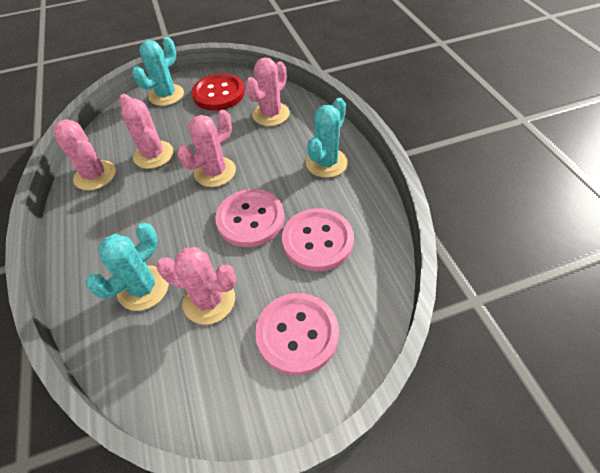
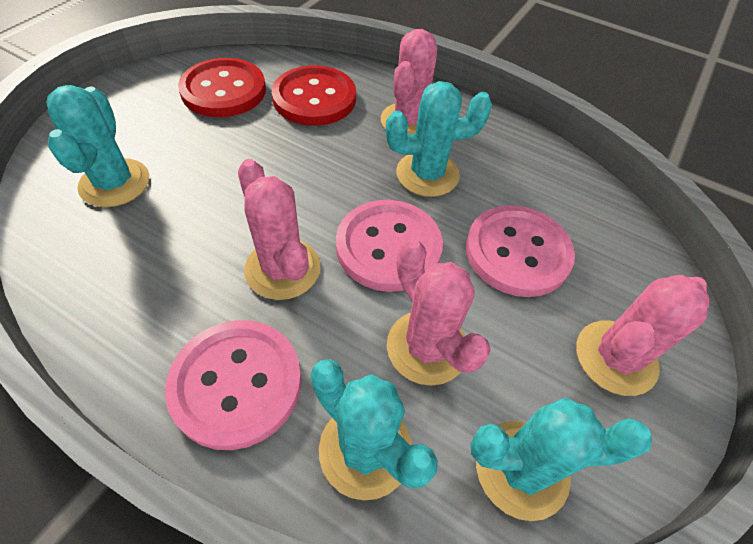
pink cactus: [53,119,116,190] [119,94,173,169] [156,247,236,325] [177,110,236,187] [245,57,290,126] = 5 -> [238,159,321,300] [381,29,437,134] [387,239,491,386] [576,275,710,396] = 4
red button: [192,73,245,111] = 1 -> [178,58,266,117] [272,65,356,126] = 2
turquoise cactus: [86,223,169,311] [132,37,184,106] [306,98,348,178] = 3 -> [46,85,149,207] [310,359,438,500] [386,81,492,197] [470,397,652,521] = 4

